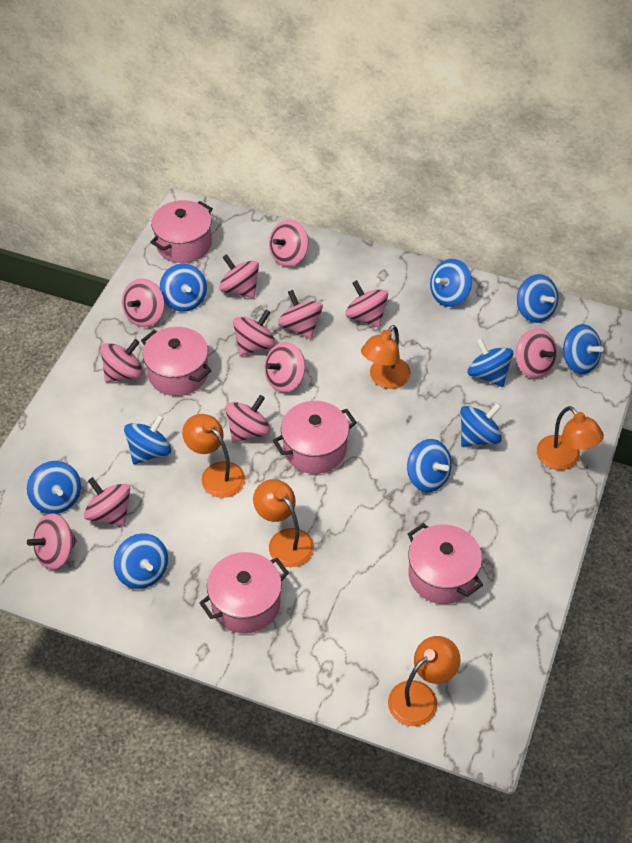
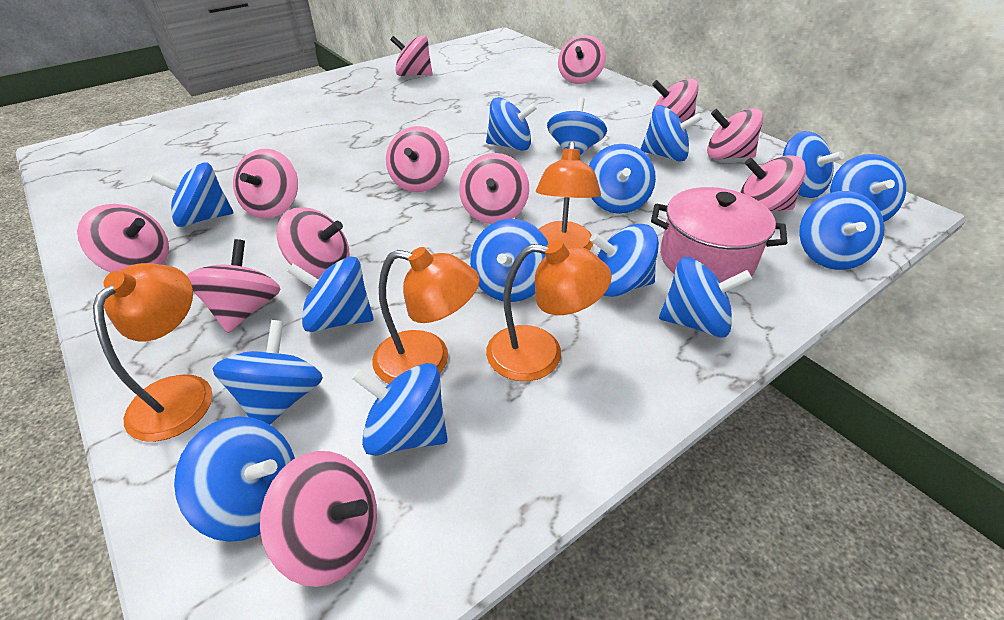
blue spinning top: [27,461,81,514] [114,533,168,589] [124,415,171,464] [160,263,207,312] [407,439,452,492] [430,259,472,307] [460,403,502,447] [468,338,513,387] [517,274,558,323] [562,324,604,374] = 10 -> [151,163,233,227] [174,416,295,542] [212,320,323,425] [287,257,373,332] [352,363,448,456] [470,219,548,302] [486,97,537,151] [547,97,607,155] [589,144,656,214] [590,224,659,297] [640,105,703,161] [659,257,752,338] [782,131,845,198] [799,191,885,270] [830,154,906,222] = 15
orange lamp: [182,414,245,498] [253,479,314,567] [361,325,411,389] [388,636,460,726] [537,406,604,470] = 5 -> [93,263,212,442] [372,247,480,384] [486,240,612,381] [536,141,601,250] = 4
pink pot: [141,327,212,396] [150,200,213,263] [199,552,289,633] [273,401,357,474] [408,523,483,604] = 5 -> [651,187,787,283] = 1

